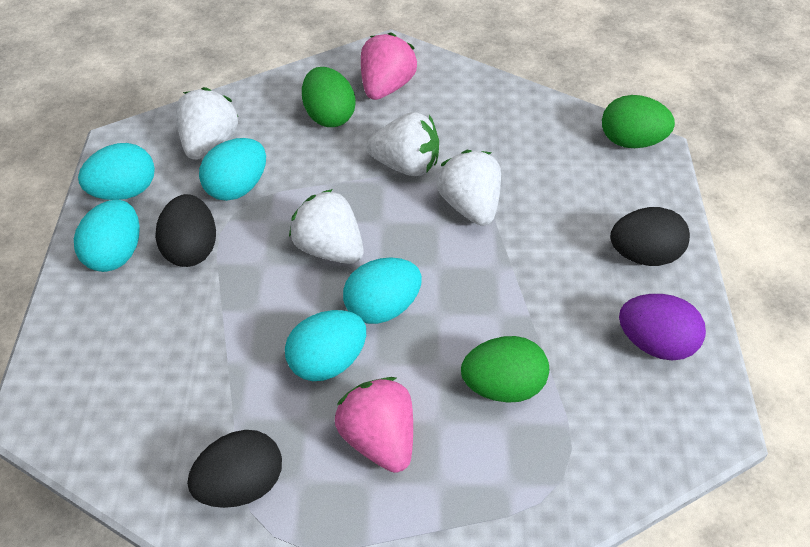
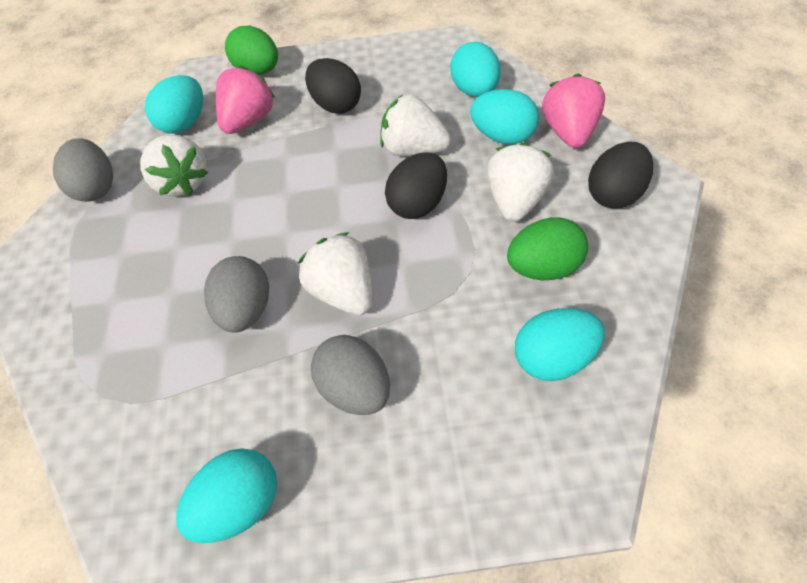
green egg: [302,67,356,127] [461,336,549,403] [602,95,675,148] = 3 -> [225,26,278,75] [507,217,588,280] = 2
grey egg: none = 0 -> [53,138,113,202] [204,256,269,333] [311,335,390,415] = 3
purple egg: [619,294,706,360] = 1 -> none = 0

